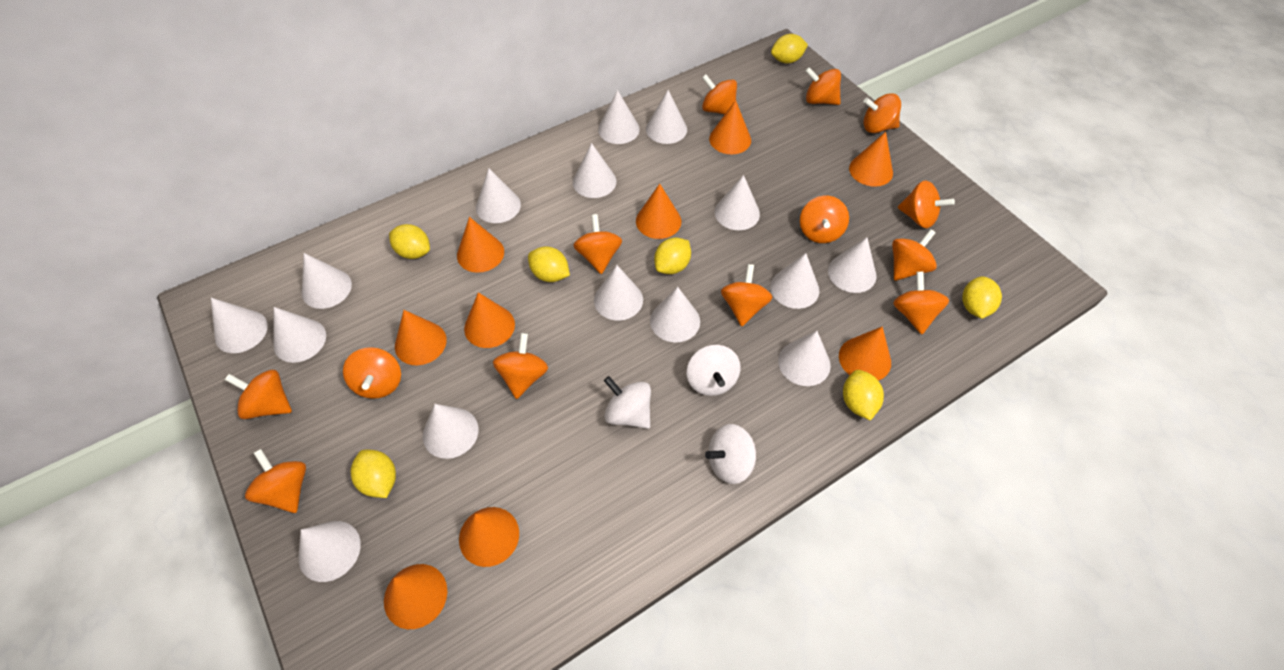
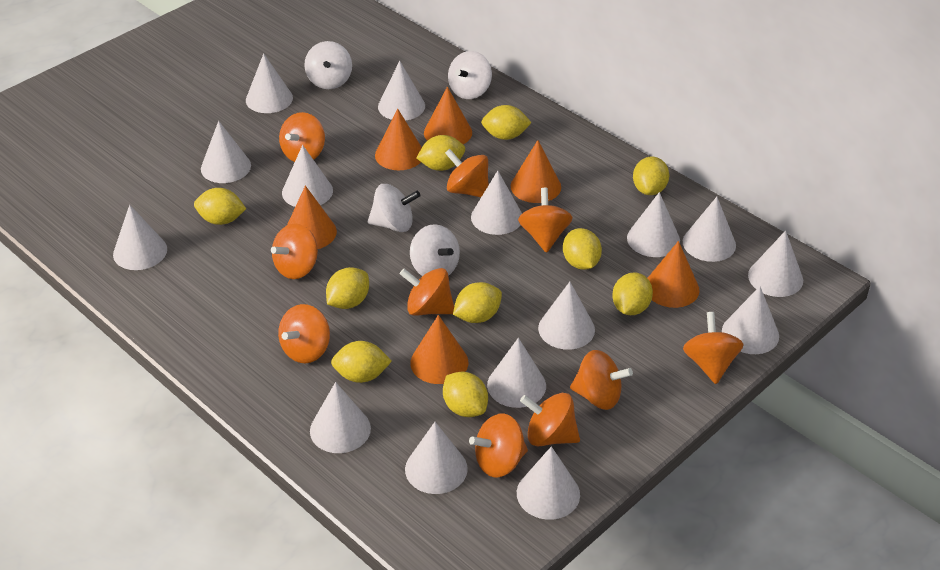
orange cone: [384,564,447,629] [395,310,447,365] [457,217,504,273] [459,507,519,567] [464,292,515,348] [636,184,681,239] [709,100,751,154] [839,326,891,381] [849,132,893,187] = 9 -> [287,186,337,249] [375,108,422,170] [410,315,468,384] [424,87,472,144] [511,140,561,203] [648,241,700,308] = 6
orange spinning top: [225,370,292,419] [245,449,306,513] [343,347,401,399] [493,333,548,399] [573,214,622,274] [702,74,737,115] [721,264,772,326] [800,196,849,243] [805,67,841,105] [864,93,901,133] [892,229,937,281] [893,271,949,334] [898,180,955,228] = 13 -> [271,224,318,279] [278,304,330,363] [279,112,325,162] [400,268,454,316] [445,149,489,197] [469,414,528,477] [518,188,572,253] [520,393,580,447] [570,350,633,410] [683,312,744,384] = 10
white spinning top: [604,376,651,429] [687,345,741,396] [705,424,756,484] = 3 -> [304,41,352,89] [368,184,421,232] [410,224,460,276] [448,51,492,99] = 4
yellow lemon: [351,450,396,498] [389,224,430,259] [528,246,570,282] [654,238,691,274] [771,34,808,64] [843,370,884,421] [962,276,1002,319] = 7 -> [194,188,246,225] [326,267,369,309] [331,341,392,383] [416,135,465,171] [443,372,488,417] [453,282,502,323] [481,105,532,140] [563,228,602,270] [612,272,653,315] [633,157,669,195] = 10

